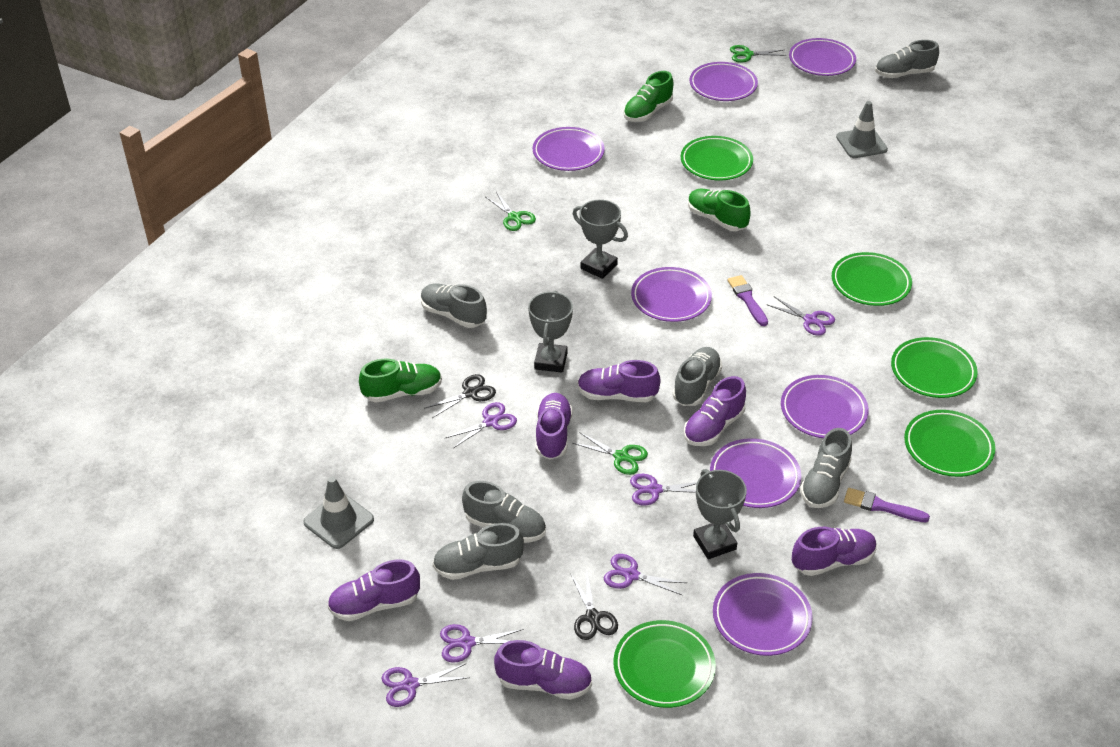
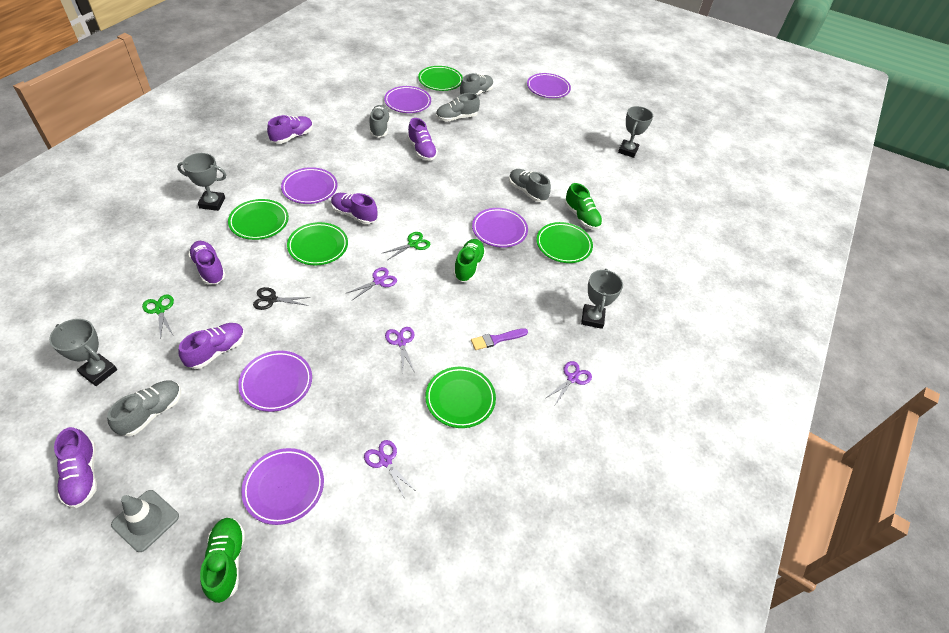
black scissors: [424,374,496,418] [571,573,618,640] = 2 -> [253,287,310,310] = 1
green scissors: [486,192,536,231] [572,432,648,475] [730,45,787,62] = 3 -> [142,294,174,339] [383,232,431,260] = 2
grey shoe: [421,284,487,328] [433,523,524,580] [462,481,546,543] [672,347,722,406] [800,428,852,508] [875,40,939,78] = 6 -> [107,381,181,436] [369,105,390,138] [436,93,480,122] [460,73,494,95] [509,169,551,202] = 5
grey traffic cone: [303,476,374,549] [836,101,888,158] = 2 -> [111,490,179,552] = 1
grey trophy: [528,291,573,373] [573,200,628,279] [693,469,747,559] = 3 -> [49,319,117,386] [177,153,226,211] [581,269,623,329] [618,106,653,158] = 4
purple brush: [727,275,768,326] [844,488,930,522] = 2 -> [471,328,528,350] = 1
purple plate: [533,127,605,171] [631,267,712,322] [690,62,758,101] [710,438,801,508] [713,573,813,656] [781,375,869,438] [789,38,856,76] = 7 -> [238,351,312,412] [241,448,324,525] [281,167,338,204] [384,86,431,113] [472,208,528,248] [527,73,571,98] = 6
purple scissors: [382,664,470,707] [440,624,524,663] [446,402,517,448] [604,554,687,596] [630,474,697,505] [766,297,835,336] = 6 -> [347,267,397,300] [364,440,416,499] [385,327,414,371] [546,361,592,405] = 4

